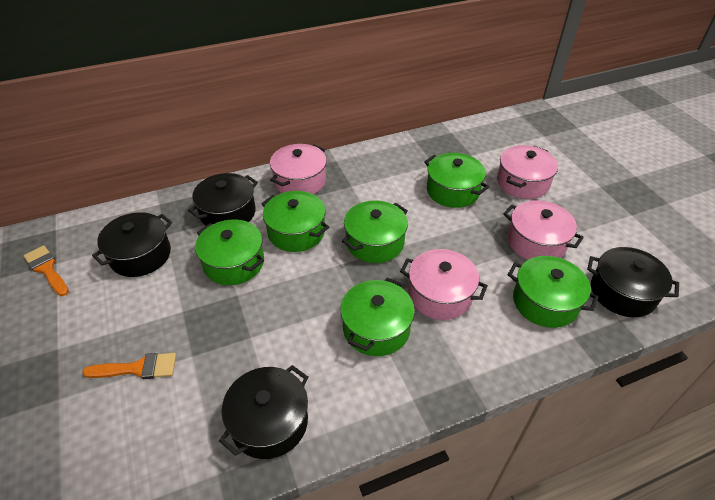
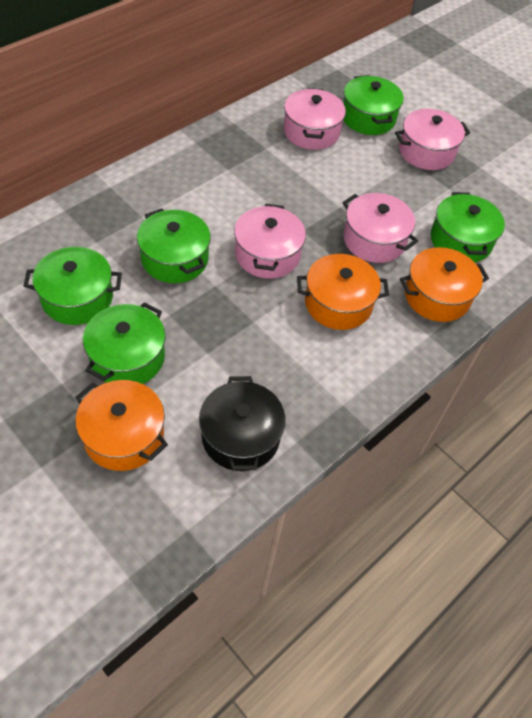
black pot: [92,212,172,277] [188,173,258,226] [219,365,308,459] [587,247,679,317] = 4 -> [199,376,286,471] = 1
green pot: [195,220,264,285] [261,191,329,252] [340,278,415,356] [342,200,408,263] [424,153,489,208] [508,256,599,328] = 6 -> [23,247,122,325] [83,302,166,384] [137,208,211,283] [343,75,404,135] [431,192,505,262] = 5
orange brush: [24,245,69,296] [82,353,176,379] = 2 -> none = 0
orange pot: none = 0 -> [75,380,168,471] [297,254,389,330] [400,247,489,322] = 3

